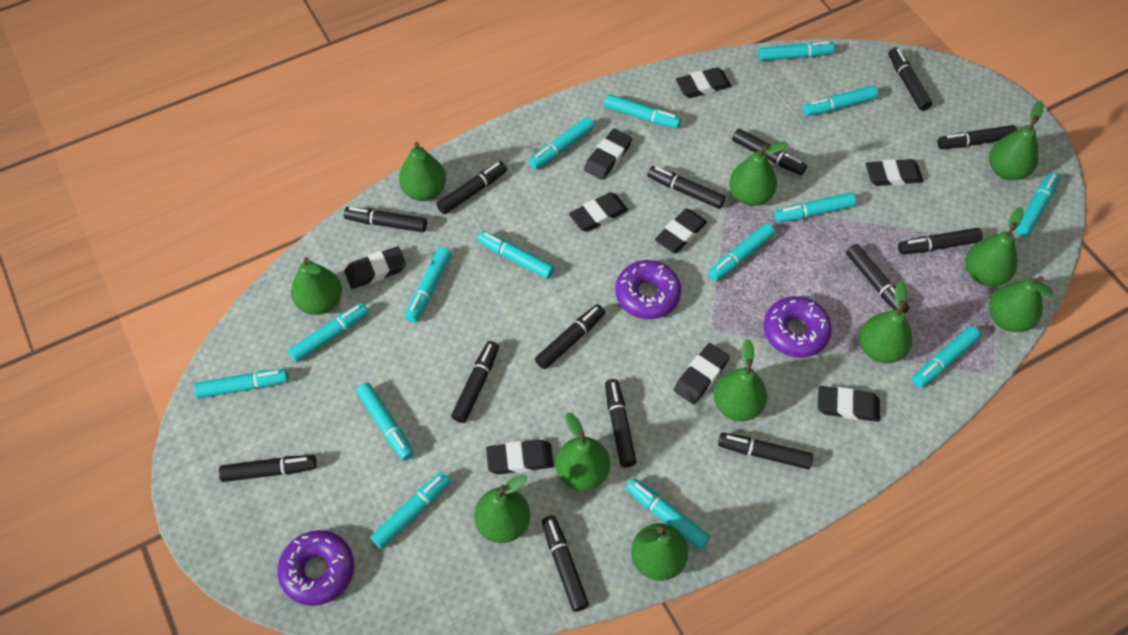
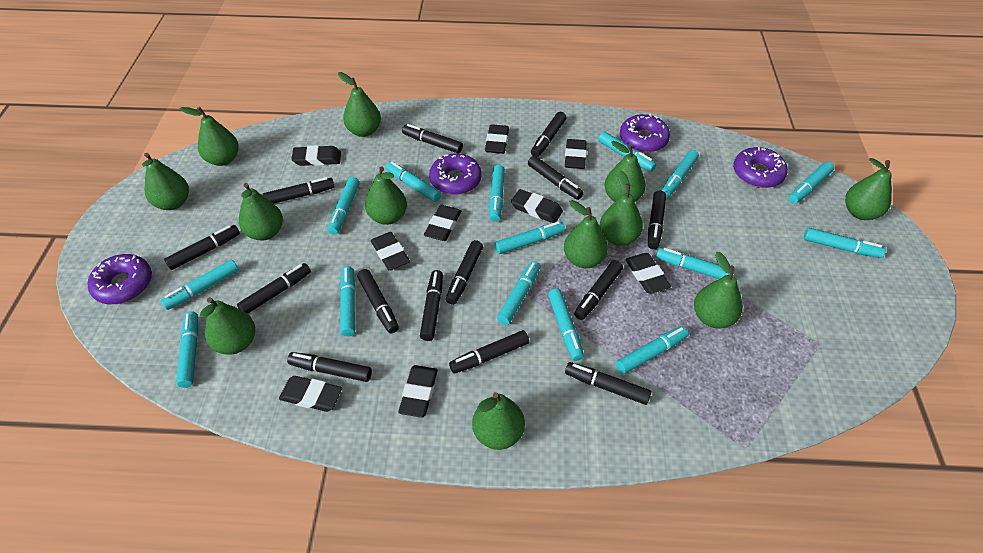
green pear: [291,257,342,315] [399,142,446,201] [474,475,530,543] [556,413,610,491] [631,523,688,581] [714,339,767,421] [729,142,788,206] [859,281,912,363] [965,207,1024,286] [989,101,1043,180] [989,276,1053,332] = 11 -> [142,153,189,210] [180,107,239,166] [200,297,255,355] [239,183,283,240] [338,72,381,137] [365,166,407,225] [472,392,525,450] [564,200,608,268] [600,170,643,246] [604,141,646,202] [694,252,743,329] [845,158,892,220] = 12
purple donut: [277,530,354,606] [615,260,681,319] [764,296,832,358] = 3 -> [88,254,152,304] [429,154,481,195] [620,114,670,153] [733,147,788,188] = 4

